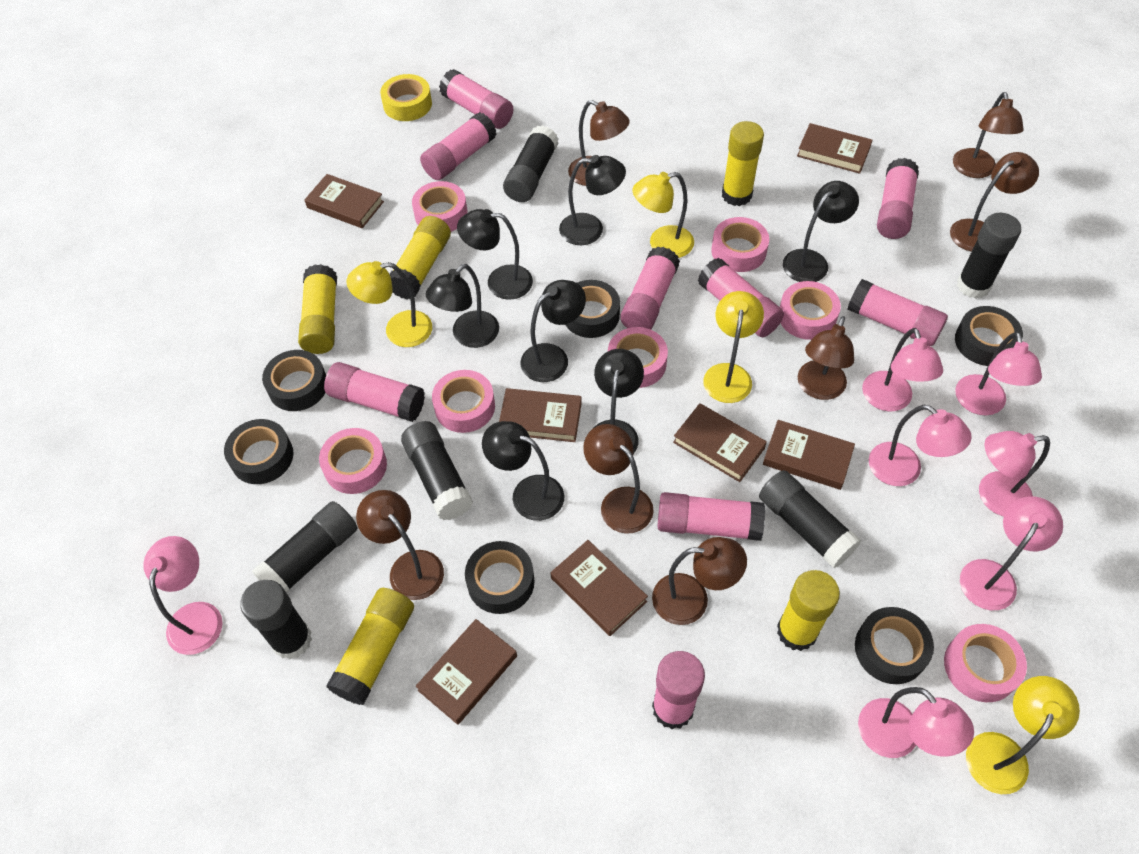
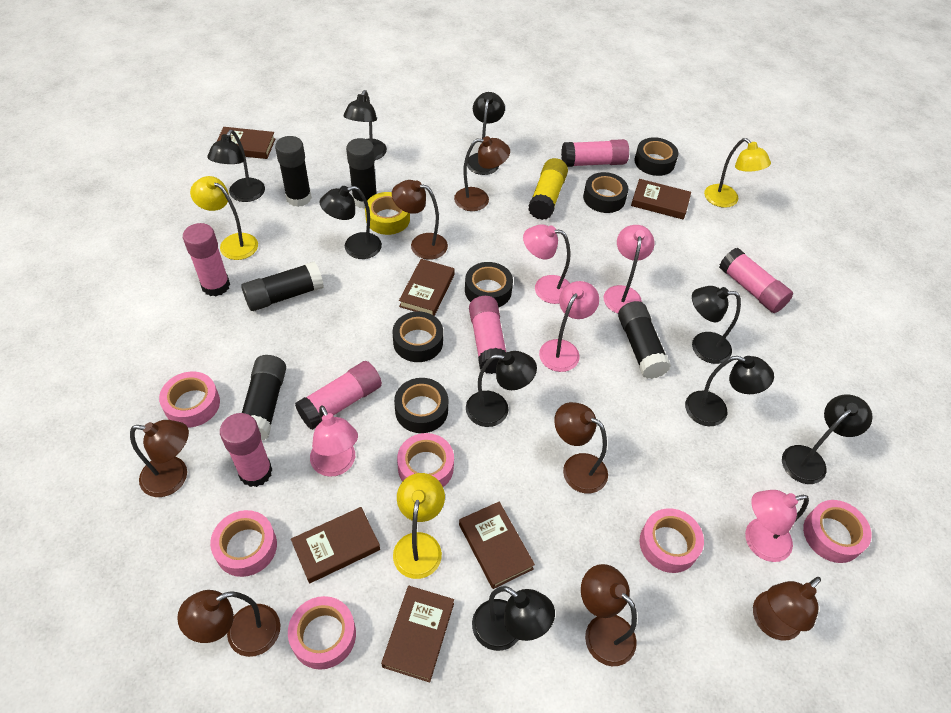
black glue stick: [240,580,312,659] [252,501,357,593] [401,421,473,520] [503,125,558,202] [759,470,861,568] [957,213,1021,299] = 6 -> [241,262,324,311] [242,355,286,440] [275,136,312,207] [346,138,377,209] [618,301,671,379] = 5
black lamp: [426,264,499,348] [457,209,533,300] [482,421,564,521] [520,280,586,382] [559,155,626,245] [594,349,644,454] [783,181,859,282] = 7 -> [207,130,265,202] [320,186,382,259] [344,90,387,160] [466,351,537,427] [467,92,505,175] [472,586,555,651] [685,356,774,426] [692,286,741,364] [782,395,873,484] = 9
black tape: [224,419,293,484] [262,350,326,411] [465,541,535,614] [565,280,620,338] [855,607,934,684] [955,306,1023,366] = 6 -> [393,312,443,362] [394,378,448,433] [465,262,513,308] [583,172,628,213] [634,137,679,176] = 5
brown book: [305,174,384,228] [416,619,517,725] [499,388,582,442] [551,540,648,636] [673,403,767,482] [763,420,855,490] [797,123,872,174] = 7 -> [216,127,275,159] [291,507,380,583] [381,586,454,682] [399,259,455,316] [459,502,535,589] [631,179,691,220] = 6
pink glue stick: [324,362,425,422] [420,112,497,180] [439,69,513,129] [620,247,680,330] [652,651,705,729] [657,492,765,541] [698,258,784,337] [847,279,948,346] [877,158,919,239] = 9 -> [183,223,230,296] [220,413,272,487] [295,361,382,430] [469,296,506,374] [561,139,629,167] [719,248,793,313] = 6
pink lamp: [143,536,223,655] [858,687,974,758] [862,328,943,411] [869,405,972,486] [955,332,1042,415] [960,496,1063,610] [979,431,1050,516] = 7 -> [310,405,358,477] [523,224,571,304] [539,281,599,372] [604,225,654,313] [745,490,809,562] = 5
pink tape: [319,428,387,494] [412,181,468,232] [432,370,495,433] [608,327,668,388] [711,217,769,272] [780,281,841,340] [944,624,1027,702] = 7 -> [159,372,220,427] [210,510,277,577] [288,596,356,670] [397,433,454,487] [640,508,704,573] [803,500,872,563] = 6
yellow glue stick: [298,264,337,354] [326,588,414,705] [390,216,451,300] [722,121,764,206] [777,570,840,651] = 5 -> [528,158,568,220] = 1
yellow lamp: [346,261,432,347] [632,172,694,258] [703,291,764,403] [966,676,1080,794] = 4 -> [190,176,258,260] [393,473,445,579] [704,138,771,208] = 3

